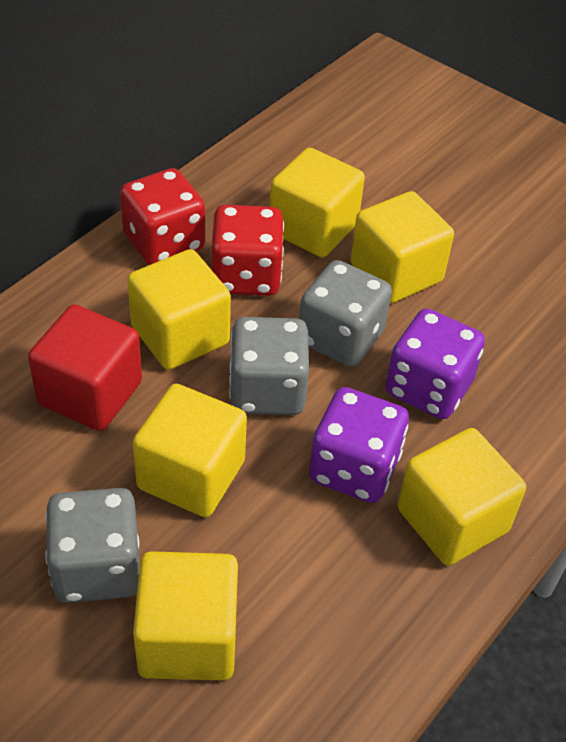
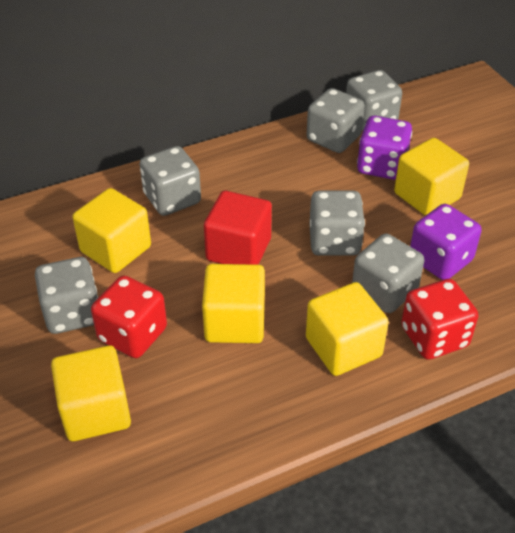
grey dice: [45,488,140,603] [229,317,309,415] [299,260,392,367] = 3 -> [35,257,98,334] [140,146,201,216] [306,88,365,153] [309,191,365,256] [346,70,402,131] [352,233,424,313] = 6
yellow cube: [127,249,231,370] [133,384,247,517] [133,551,238,681] [270,148,365,257] [350,191,454,303] [397,428,526,566] = 6 -> [51,345,131,441] [73,188,151,273] [202,264,265,343] [306,282,389,376] [394,138,469,216] = 5

